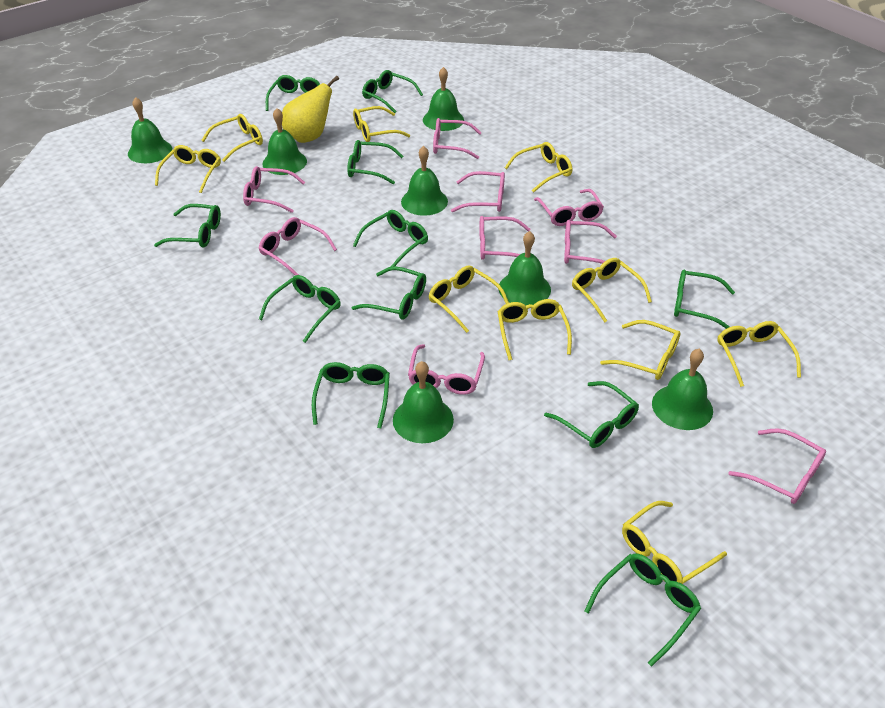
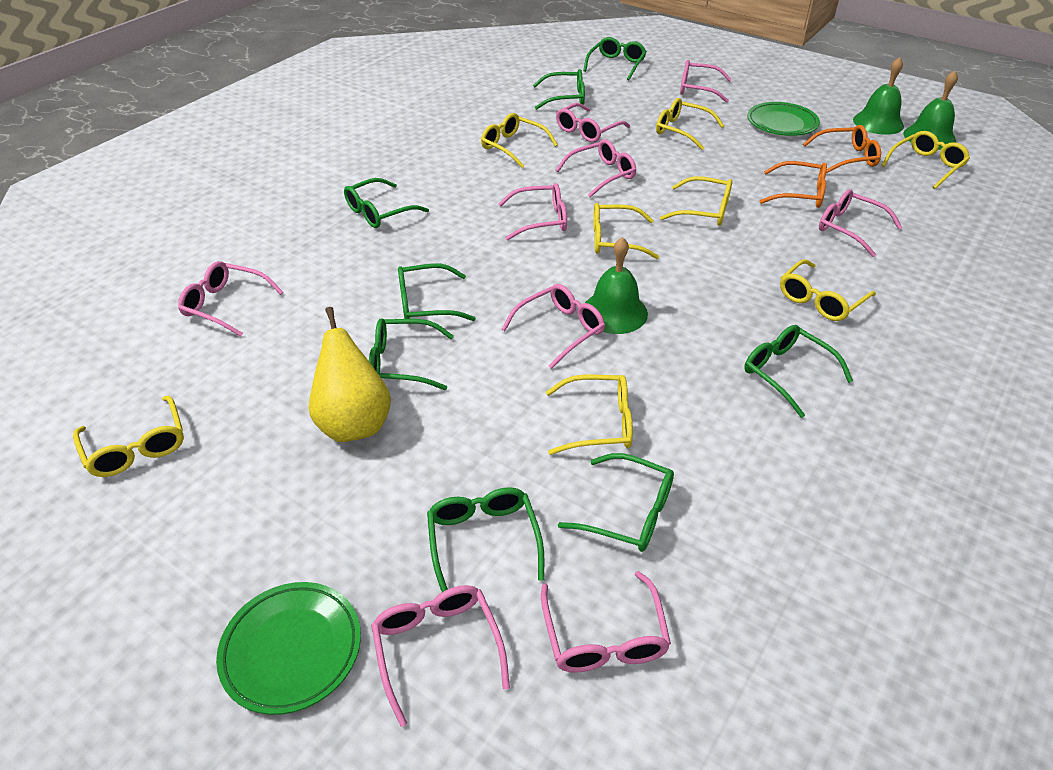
green bell: [128,97,172,163] [262,108,307,175] [393,361,454,443] [401,146,448,216] [423,67,464,131] [499,231,551,305] [652,349,713,430] = 7 -> [585,237,648,334] [853,57,904,135] [903,71,958,150] = 3
green glasses: [154,204,221,248] [259,275,341,343] [266,75,320,111] [312,362,390,428] [347,140,404,185] [352,266,426,319] [353,210,428,267] [362,70,423,113] [544,381,639,448] [584,553,701,667] [674,270,735,329] = 11 -> [344,178,429,228] [369,318,454,390] [398,264,476,321] [427,487,544,592] [533,69,585,110] [558,453,674,552] [583,37,647,80] [744,325,853,418] = 8
green plate: none = 0 -> [216,582,361,715] [747,102,820,136] = 2
orange glasses: none = 0 -> [760,161,827,208] [803,125,881,173] = 2
yellow glasses: [155,145,221,193] [201,114,263,162] [353,106,410,142] [429,265,509,333] [498,299,572,360] [505,142,573,193] [572,258,652,323] [600,320,680,380] [622,501,727,584] [717,321,801,387] = 10 -> [73,396,184,477] [481,113,558,168] [546,375,633,455] [593,203,659,259] [656,98,724,150] [660,176,732,226] [780,259,876,321] [881,131,970,189] = 8

